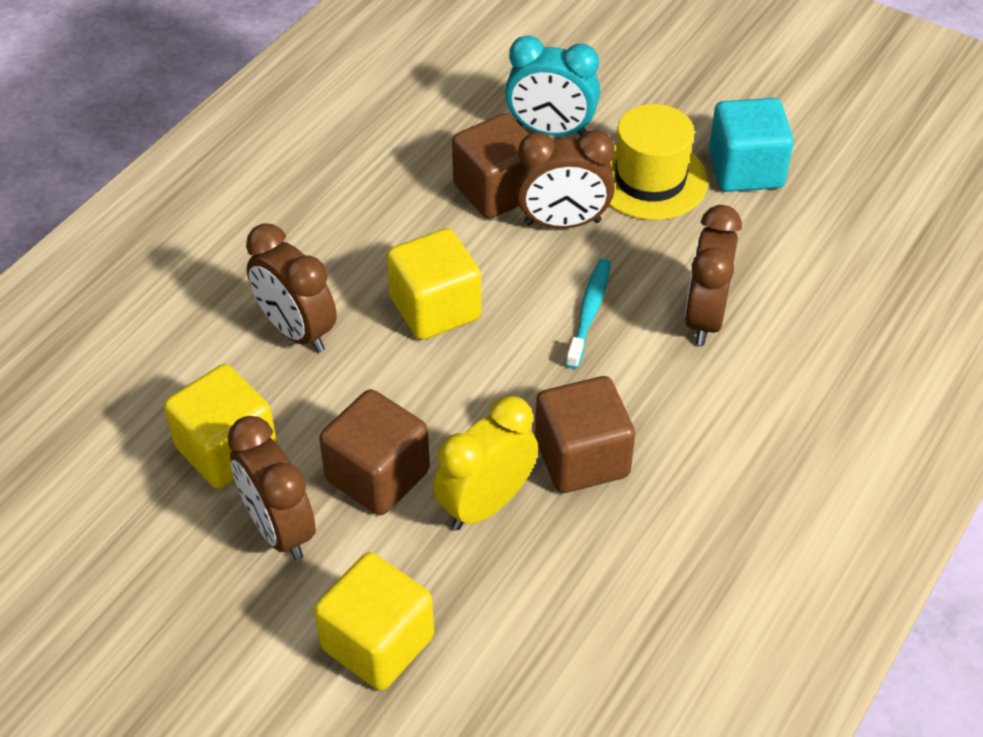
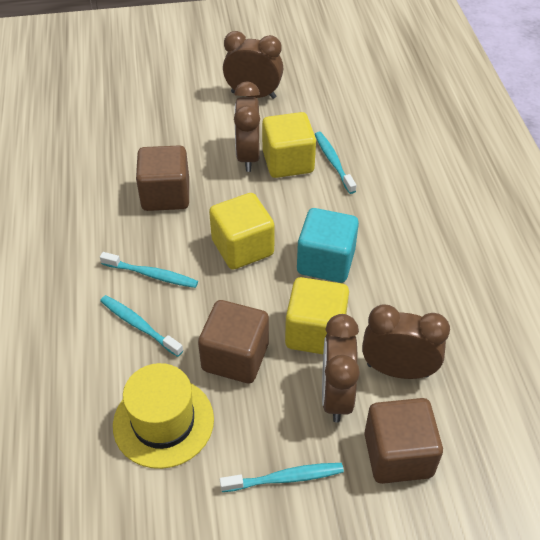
turquoise clock: [505,35,600,136] = 1 -> none = 0
turquoise toothbrush: [566,258,611,369] = 1 -> [100,252,198,288] [100,295,183,357] [220,463,344,492] [315,132,356,194] = 4
yellow clock: [433,396,538,530] = 1 -> none = 0

